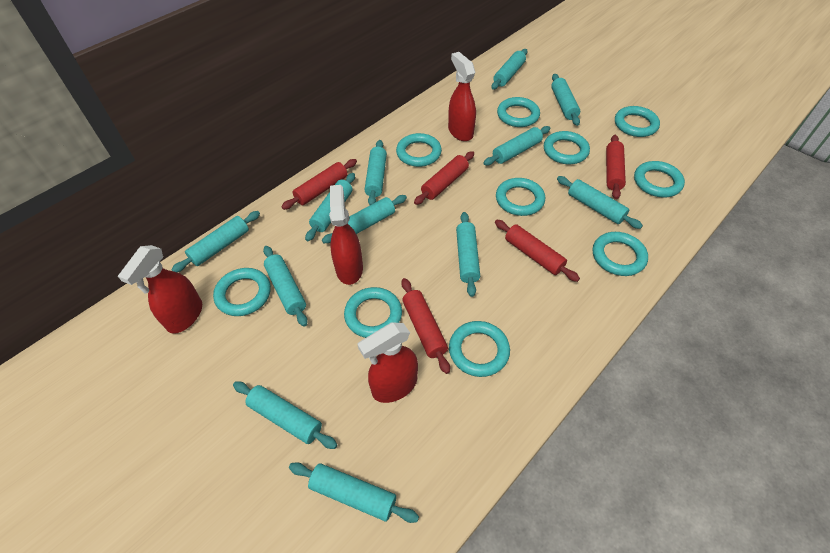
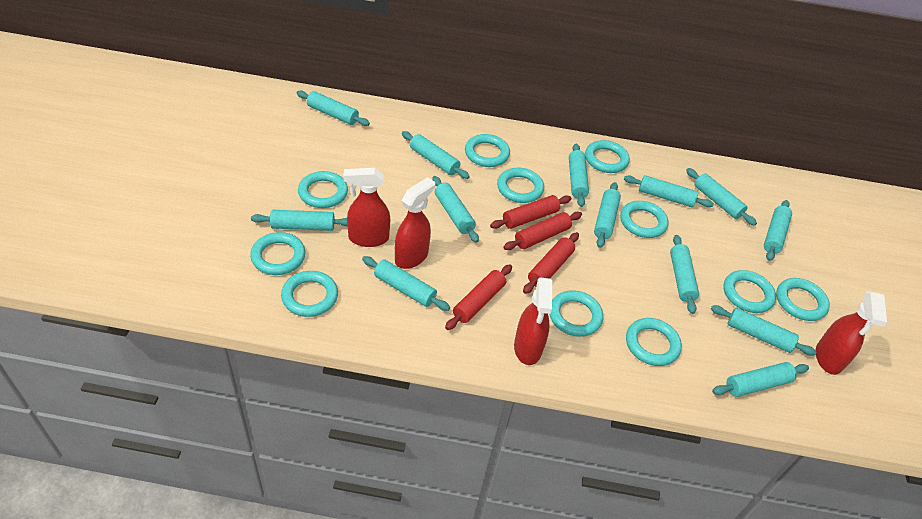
red rolling pin: [281,159,357,210] [401,278,450,374] [414,151,474,205] [495,220,580,282] [606,135,626,199] = 5 -> [445,264,512,330] [490,195,572,229] [503,212,582,250] [523,232,579,294] = 4
turquoise ring: [213,268,271,316] [344,287,402,338] [396,133,442,167] [449,321,510,377] [496,178,545,216] [497,97,540,127] [544,131,590,164] [593,232,648,276] [615,106,660,137] [634,161,685,197] = 10 -> [250,232,305,275] [281,271,338,317] [298,171,348,208] [465,134,510,167] [497,168,544,203] [550,290,603,337] [585,140,630,173] [620,201,669,238] [626,318,682,366] [724,270,776,313] [776,278,830,321] = 11
turquoise rolling pin: [171,211,260,272] [233,381,337,449] [263,246,308,327] [289,462,419,523] [305,173,355,241] [322,195,407,243] [365,140,387,205] [456,212,480,297] [483,126,551,166] [491,49,527,90] [551,74,580,126] [557,176,643,229] = 12 -> [251,210,347,231] [296,91,370,126] [362,256,450,311] [402,131,470,179] [432,176,479,242] [569,144,589,207] [594,182,621,248] [624,175,714,207] [670,235,699,314] [686,168,757,226] [711,305,816,355] [712,362,809,397] [764,200,792,261] = 13

